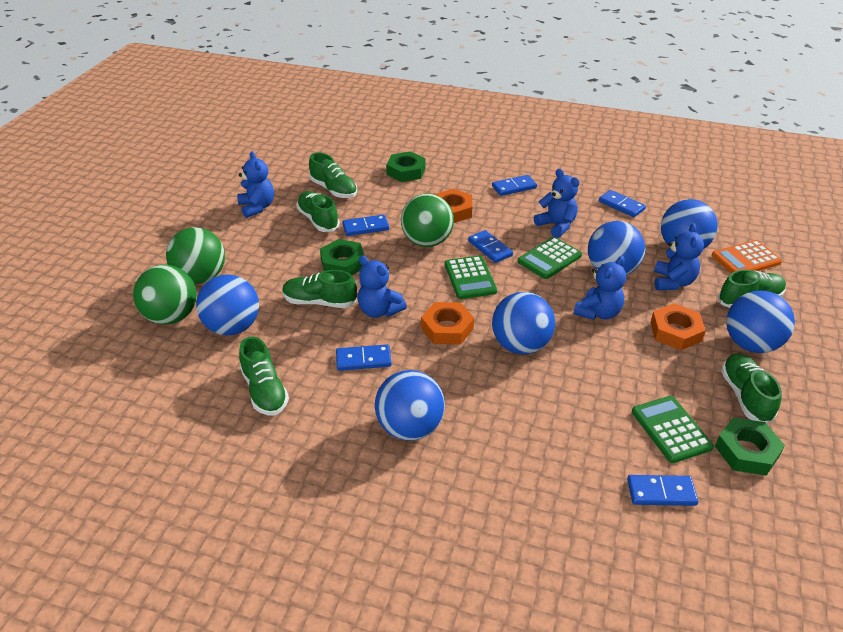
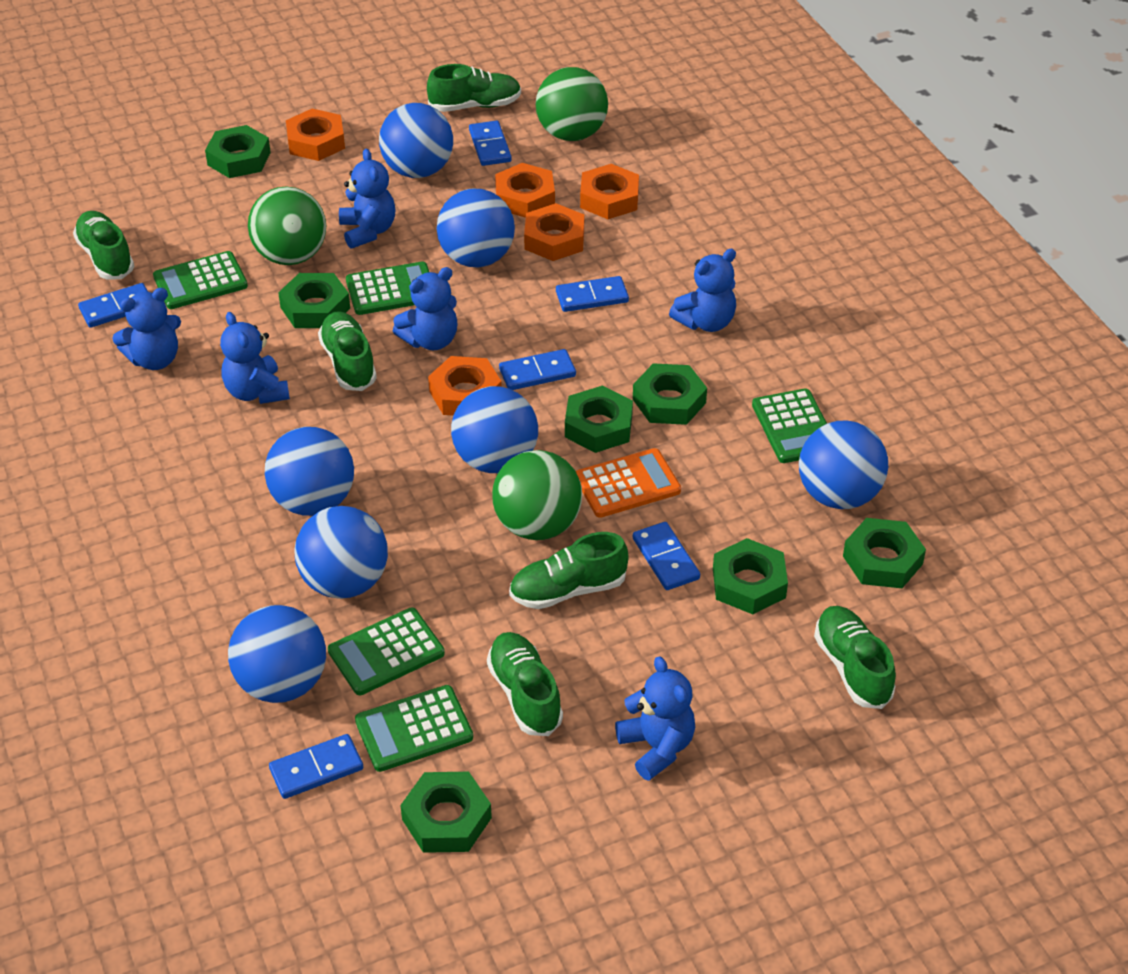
blue ball: [196,274,259,336] [375,370,445,441] [492,292,555,354] [588,221,645,275] [661,199,718,249] [726,290,795,353] = 6 -> [228,605,326,703] [265,427,354,516] [295,506,388,599] [379,103,453,178] [437,189,515,267] [451,386,538,473] [799,420,888,509] = 7
blue teddy bear: [237,151,274,218] [358,255,407,318] [534,169,580,238] [574,256,626,320] [654,223,704,290] = 5 -> [112,288,181,370] [220,312,290,404] [339,148,396,249] [393,267,457,350] [615,656,695,781] [669,249,736,332] = 6
green calculator: [445,256,497,299] [518,237,582,279] [632,396,714,463] = 3 -> [153,251,248,309] [328,608,445,695] [346,261,429,315] [355,685,473,772] [752,388,827,463] = 5
green nut: [320,239,364,275] [386,151,426,182] [715,417,785,476] = 3 -> [205,125,271,178] [278,273,350,328] [400,772,492,853] [565,386,633,453] [633,363,707,425] [713,538,788,614] [843,518,926,588] = 7
orange nut: [421,302,474,345] [434,189,472,223] [650,303,706,350] = 3 -> [286,109,345,161] [428,356,502,416] [495,163,555,218] [524,203,584,261] [580,164,639,219] = 5

